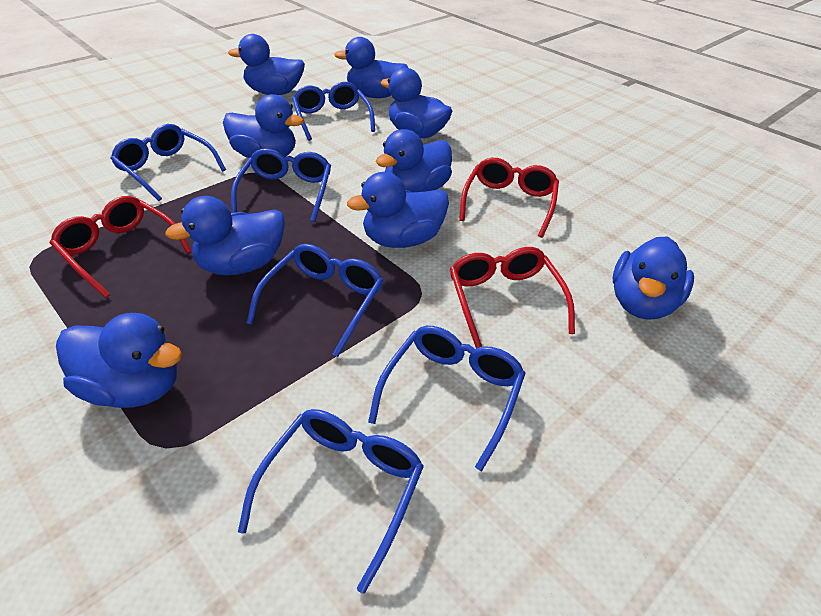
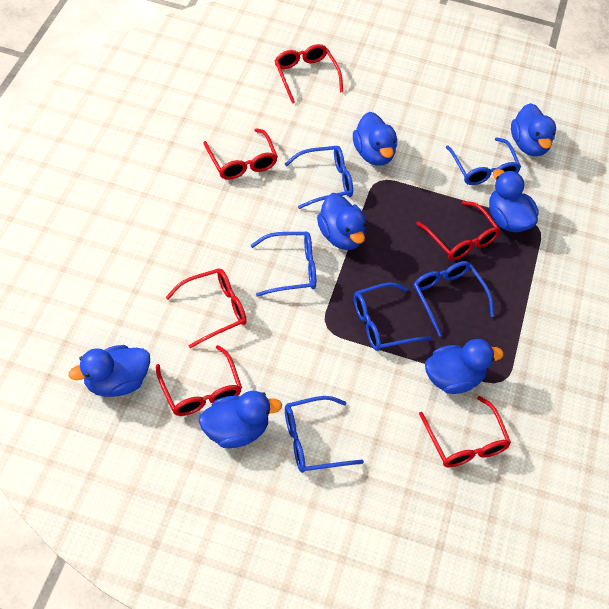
blue duck: [56,313,182,408] [165,196,285,275] [223,94,304,158] [228,34,305,95] [334,37,408,98] [347,172,449,248] [376,129,452,192] [380,67,452,138] [613,236,694,320] = 9 -> [69,345,150,397] [199,391,282,448] [317,193,366,250] [353,112,397,166] [425,339,504,394] [489,169,538,232] [511,103,556,156] = 7
red glasses: [50,196,192,298] [450,247,575,348] [459,158,559,238] = 3 -> [156,345,242,416] [165,268,247,348] [204,128,278,180] [274,44,343,104] [416,201,500,260] [419,396,511,468] = 6

